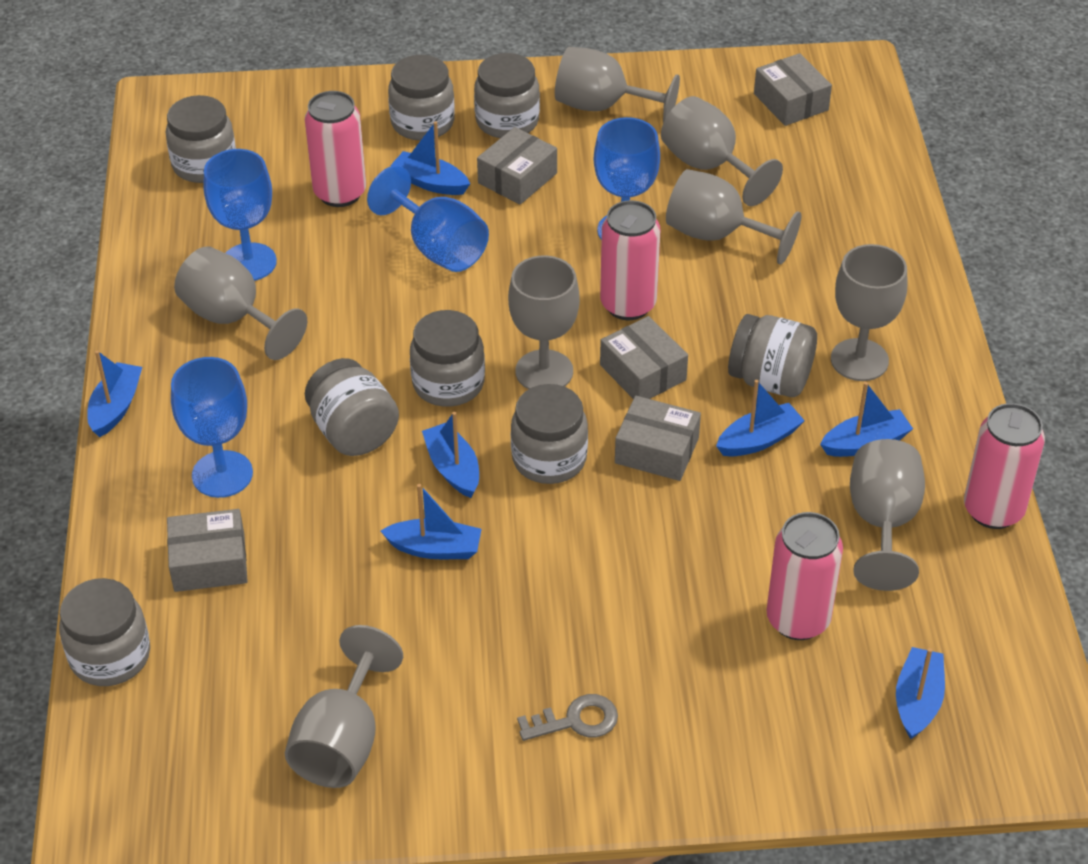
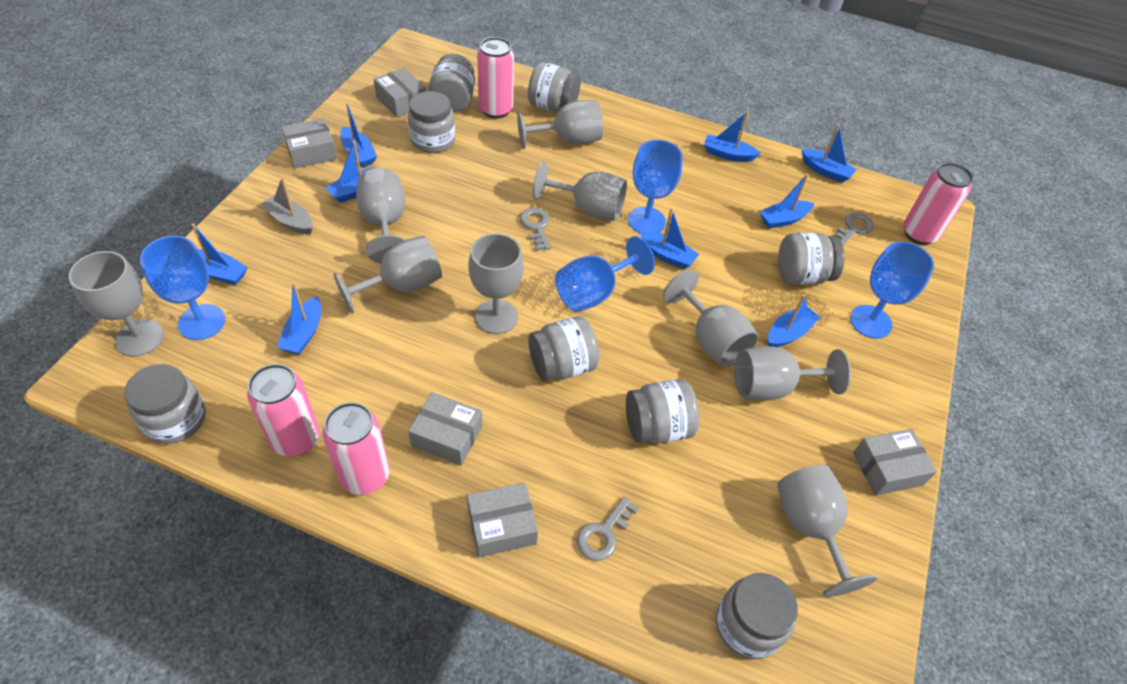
blue boat: [87,350,142,437] [381,484,481,559] [390,121,470,195] [422,412,479,498] [716,380,805,456] [820,382,913,457] [896,647,945,739] = 7 -> [191,223,248,285] [277,282,321,355] [326,141,376,203] [340,102,377,167] [640,208,699,269] [704,111,761,162] [760,174,814,229] [768,294,820,347] [802,124,857,183] = 9
grey boat: none = 0 -> [261,177,313,234] = 1
grey goblet: [174,246,307,360] [285,625,403,788] [508,255,580,389] [555,47,680,123] [661,96,783,206] [666,169,801,265] [831,244,907,381] [850,439,925,591] = 8 -> [69,251,164,357] [333,236,442,314] [356,168,405,263] [468,233,524,334] [517,100,603,149] [533,162,627,221] [663,270,759,367] [735,346,851,401] [777,465,877,597] = 9
grey key: [517,694,618,741] = 1 -> [520,208,551,251] [577,496,639,561] [832,213,874,245] = 3

